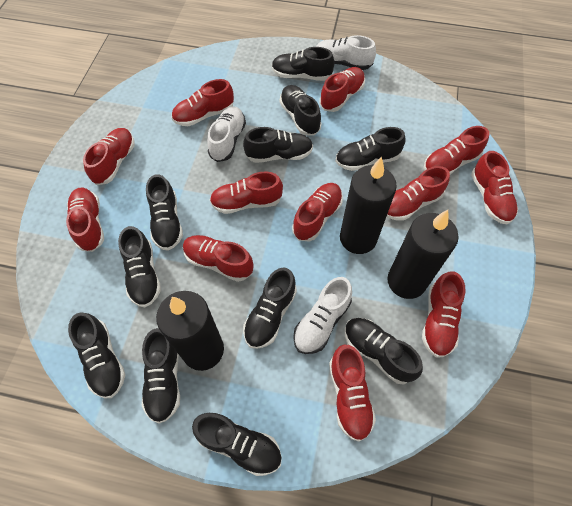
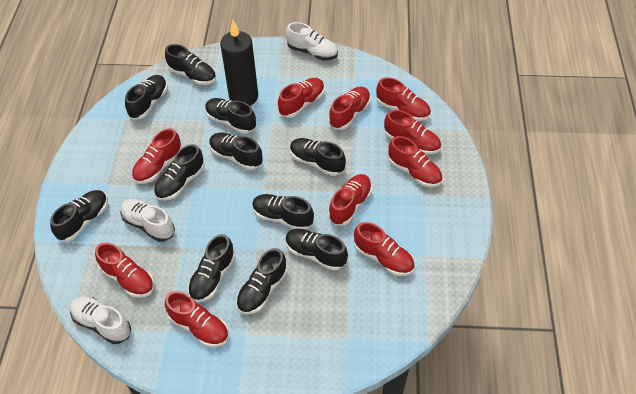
black candle: [156,291,224,371] [340,157,397,254] [387,210,459,299] = 3 -> [220,20,258,106] = 1
red shoe: [66,187,104,252] [83,128,135,185] [171,79,234,126] [183,235,253,282] [210,172,283,214] [292,183,343,242] [320,67,365,112] [329,345,376,441] [386,166,450,221] [422,271,465,358] [424,126,489,175] [471,151,518,224] = 12 -> [95,242,154,298] [132,128,182,184] [165,291,229,347] [278,78,324,118] [328,174,372,225] [329,87,371,130] [354,222,415,276] [376,77,431,121] [384,110,441,155] [388,136,442,187] = 10

